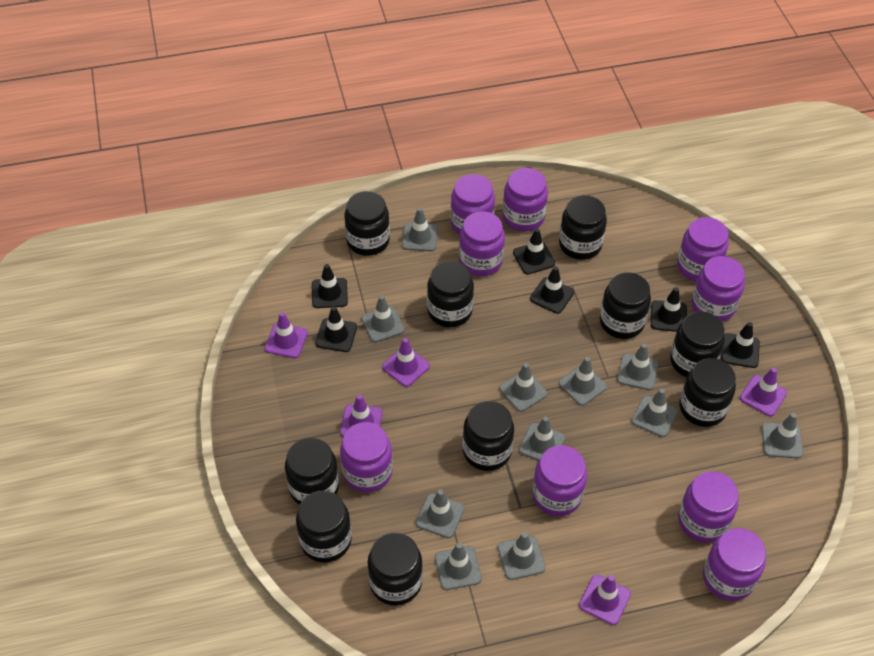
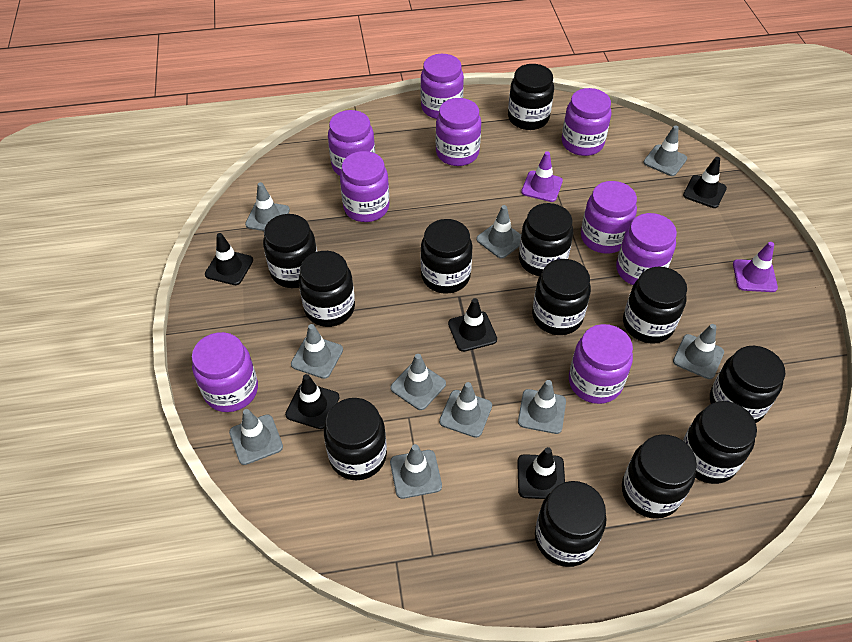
black jar: [285,437,339,505] [296,491,352,563] [344,191,390,256] [368,533,423,606] [427,261,474,327] [463,401,514,471] [559,195,607,260] [600,272,651,339] [670,311,725,377] [679,358,736,427] = 10 -> [263,214,317,288] [298,251,355,327] [324,398,387,480] [421,219,473,294] [508,64,554,130] [519,203,573,276] [532,259,591,335] [535,481,606,567] [622,434,697,519] [623,267,687,344] [683,401,757,484] [710,346,785,423] = 12
black traffic cone: [312,264,348,308] [315,306,357,352] [513,228,555,275] [530,266,574,314] [651,287,687,332] [721,322,760,368] = 6 -> [205,233,253,285] [285,374,340,429] [448,298,497,352] [517,447,565,499] [683,157,727,208] = 5
grey traffic cone: [361,295,405,342] [402,208,438,251] [416,490,464,538] [435,543,482,590] [498,532,546,580] [499,363,547,412] [519,417,565,461] [558,357,607,406] [617,344,658,390] [631,389,678,437] [762,413,803,458] = 11 -> [229,409,283,465] [245,182,290,231] [291,324,343,379] [390,444,442,499] [391,354,446,410] [439,382,492,438] [476,205,521,259] [518,380,566,434] [643,125,687,176] [673,324,724,379] = 10
purple traffic cone: [265,312,308,358] [340,395,383,437] [382,338,430,387] [579,575,631,625] [740,368,787,416] = 5 -> [521,151,563,202] [733,242,778,292] = 2

